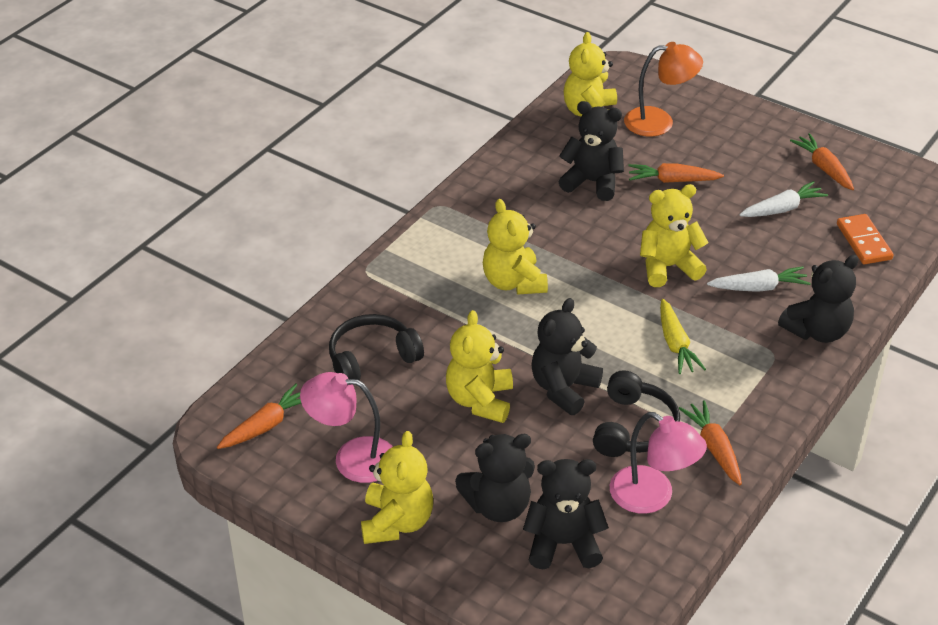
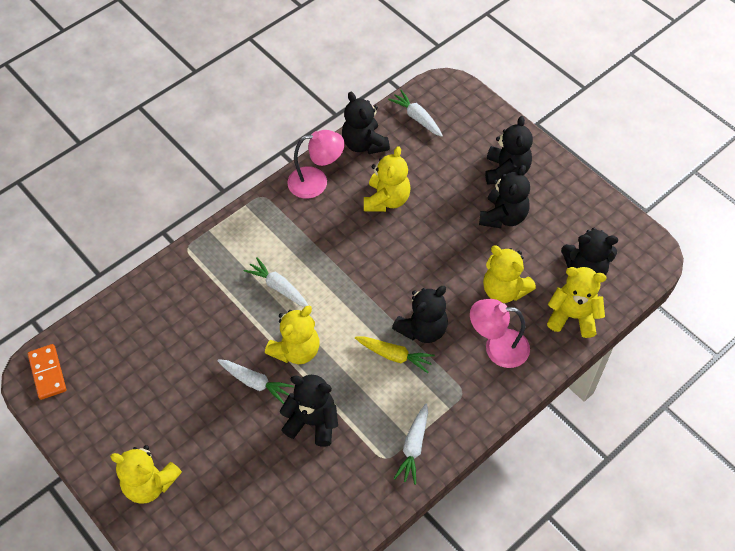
black headphones: [329,314,424,380] [593,370,680,457] = 2 -> none = 0
black teddy bear: [455,434,535,522] [523,459,609,569] [531,298,603,415] [558,101,624,201] [778,255,859,343] = 5 -> [280,375,338,447] [342,92,390,154] [392,286,448,343] [479,165,530,228] [485,116,533,185] [561,228,618,276] = 6
orange carrot: [217,383,301,449] [628,163,724,183] [678,400,742,485] [790,133,854,190] = 4 -> none = 0
orange lamp: [624,42,703,137] = 1 -> none = 0
white carrot: [707,266,811,292] [739,181,828,217] = 2 -> [217,359,294,404] [244,257,309,307] [388,90,443,137] [394,404,428,485] = 4

